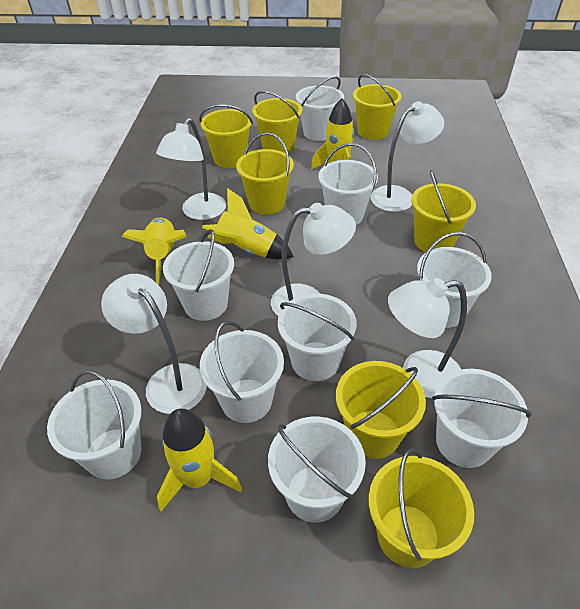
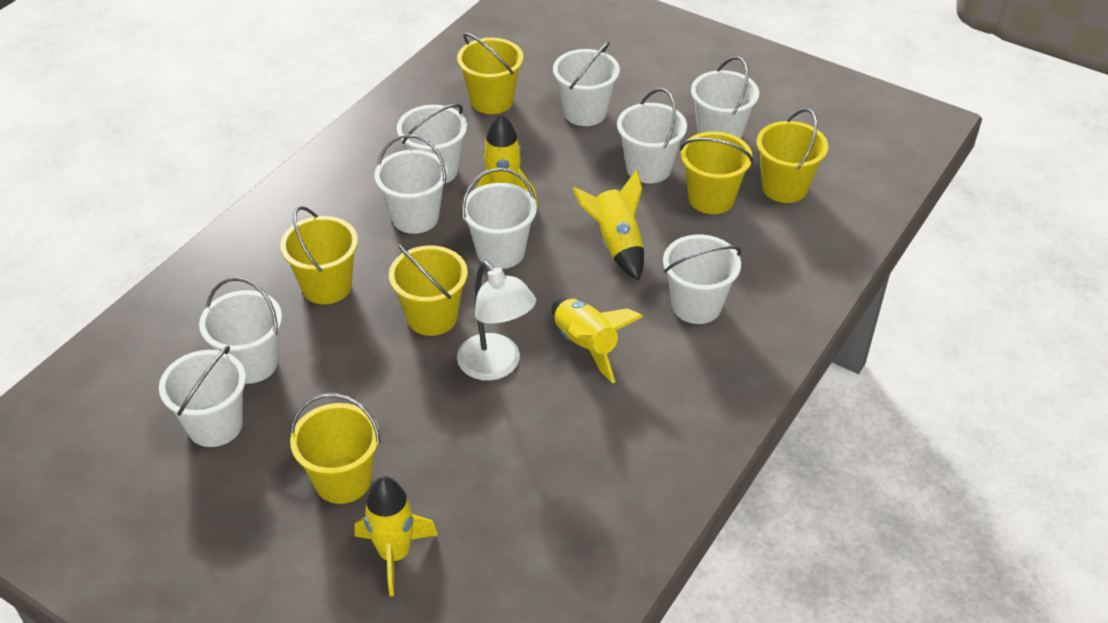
white lamp: [101,274,207,414] [156,118,226,220] [271,203,356,317] [371,101,444,212] [388,278,467,398] = 5 -> [457,261,536,381] = 1
yellow bucket: [199,104,253,168] [236,132,294,215] [252,91,302,153] [336,361,426,459] [353,74,402,140] [369,448,474,568] [411,170,476,252] = 7 -> [280,206,358,304] [290,393,380,504] [389,244,468,336] [457,33,523,114] [680,132,754,214] [757,108,828,203] = 6

